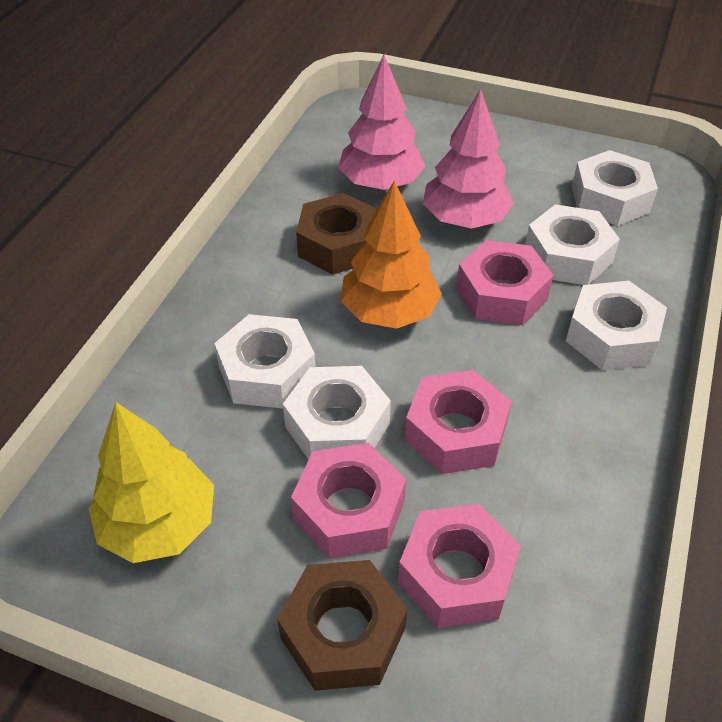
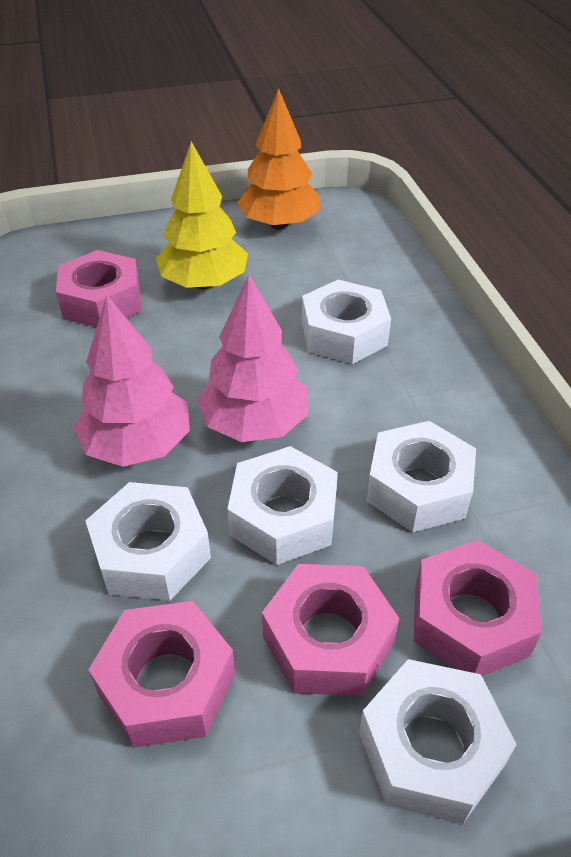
brown nut: [277,560,407,691] [296,193,377,275] = 2 -> none = 0

